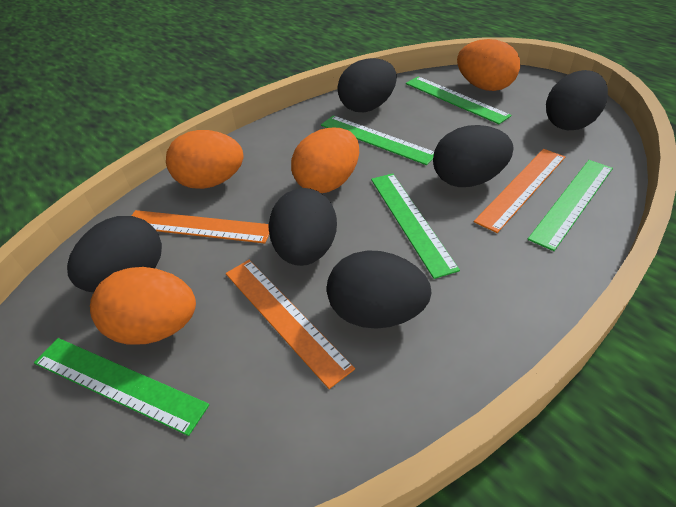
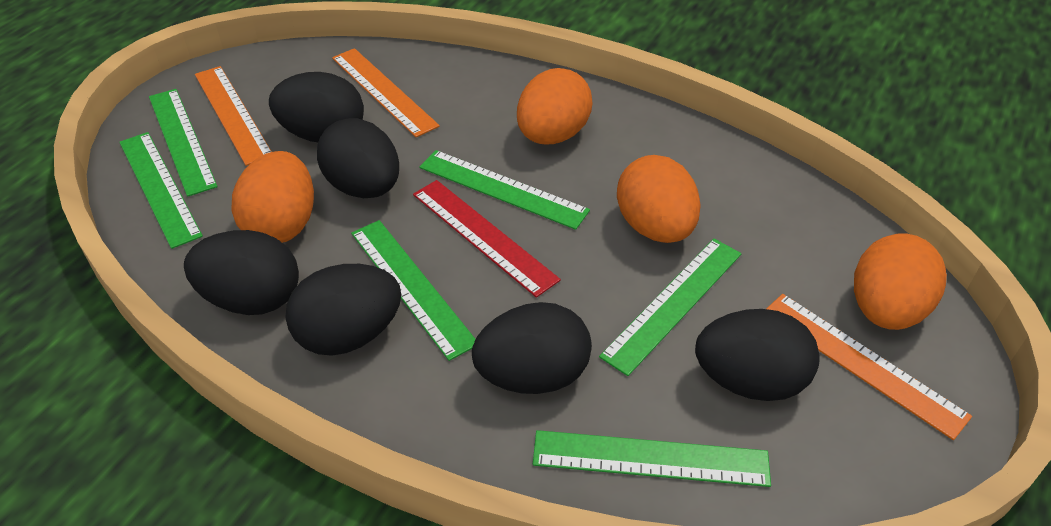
green ruler: [34,338,209,436] [321,115,434,165] [371,173,460,279] [406,76,511,124] [528,160,613,251] = 5 -> [119,132,203,249] [149,89,218,197] [351,220,476,361] [420,150,590,230] [533,430,771,487] [599,238,741,376] = 6
red ruler: none = 0 -> [413,180,561,298] = 1

